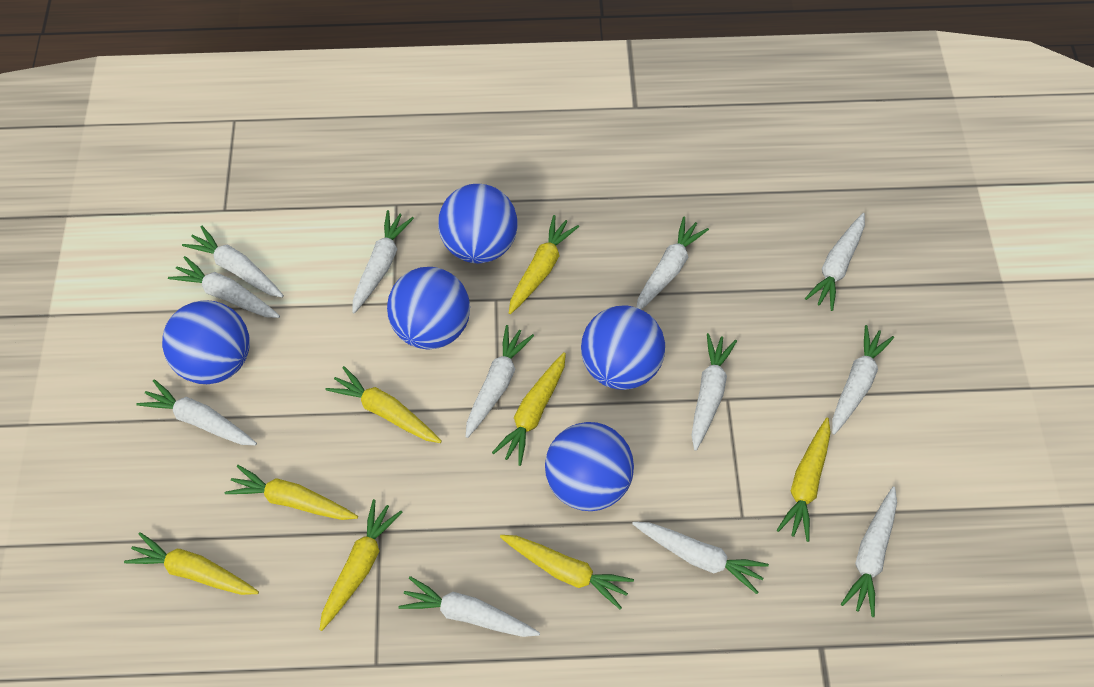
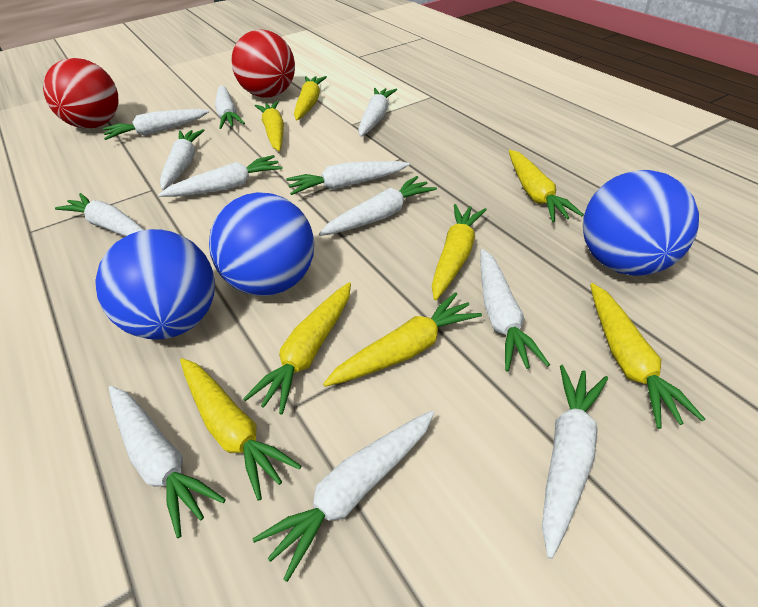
blue ball: [162,300,250,384] [387,267,470,349] [438,184,518,263] [545,422,634,511] [581,306,665,390] = 5 -> [95,229,215,340] [209,192,314,296] [583,170,699,276] = 3
red ball: none = 0 -> [43,58,118,129] [232,29,295,97] = 2

